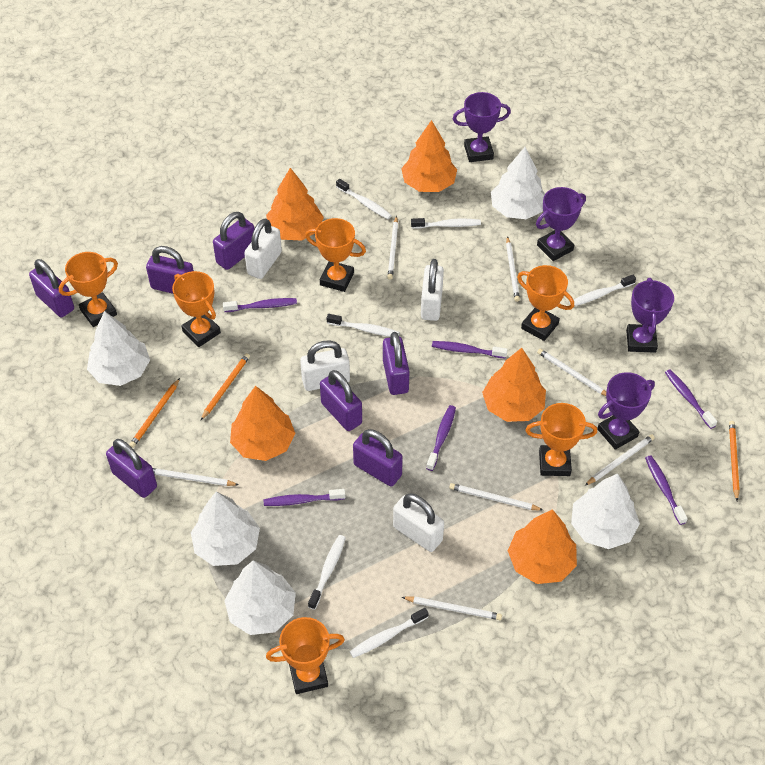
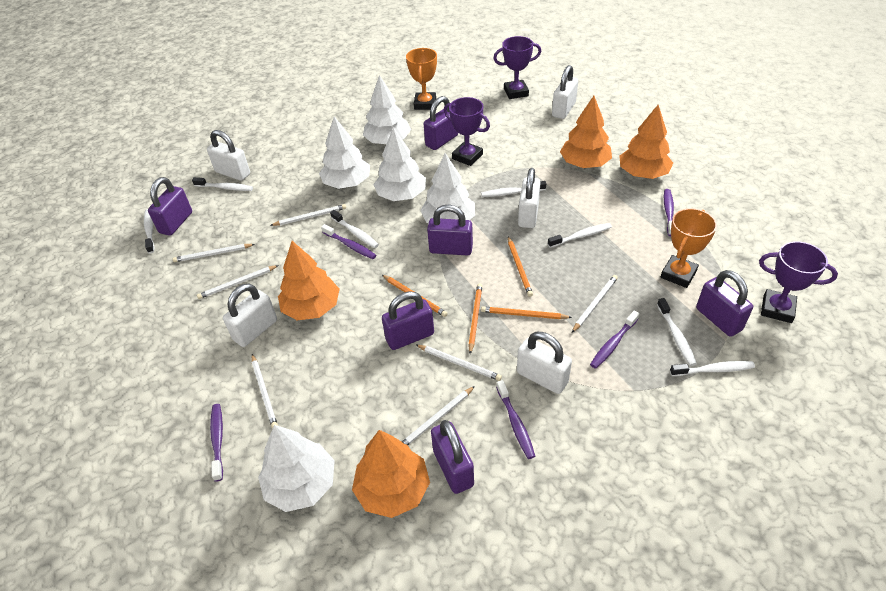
orange pencil: [129,378,180,448] [201,353,250,420] [729,421,740,501] = 3 -> [382,275,448,317] [468,283,482,354] [481,306,572,319] [508,236,533,297] = 4
orange tree: [230,386,295,461] [266,168,324,241] [401,120,457,192] [482,348,546,422] [508,509,577,584] = 5 -> [278,241,340,320] [352,430,430,518] [560,96,612,168] [619,105,673,179] = 4
orange trophy: [59,252,118,327] [172,271,221,347] [266,617,345,694] [305,218,366,292] [517,265,574,341] [525,403,597,476] = 6 -> [406,48,437,110] [661,208,717,288] = 2
purple padlock: [29,259,74,317] [106,439,157,498] [146,246,194,294] [213,212,255,270] [320,370,362,431] [353,429,403,486] [383,332,409,395] = 7 -> [148,177,192,236] [382,291,434,350] [424,96,458,150] [427,205,473,256] [431,420,474,494] [696,270,753,337] = 6
purple toothbrush: [223,298,297,312] [264,489,346,506] [426,405,456,471] [432,341,508,359] [645,455,688,525] [665,369,717,429] = 6 -> [210,404,223,482] [321,224,376,259] [496,380,535,459] [590,311,639,369] [664,189,674,236] = 5
purple trophy: [453,92,511,162] [536,187,586,261] [597,372,655,450] [626,278,674,353] = 4 -> [444,97,490,166] [493,36,541,99] [759,241,838,323] = 3
white padlock: [244,218,282,279] [300,340,350,391] [393,493,444,552] [421,259,444,321] = 4 -> [207,130,250,181] [223,283,277,347] [517,332,572,394] [518,168,541,228] [552,65,578,119] = 5
white toothbrush: [308,535,346,610] [327,314,400,337] [336,179,392,219] [350,608,429,658] [411,218,481,229] [569,275,636,306] = 6 -> [144,209,154,254] [192,177,253,191] [330,210,379,248] [481,181,546,197] [548,223,612,248] [657,298,697,366] [670,361,755,376] = 7

